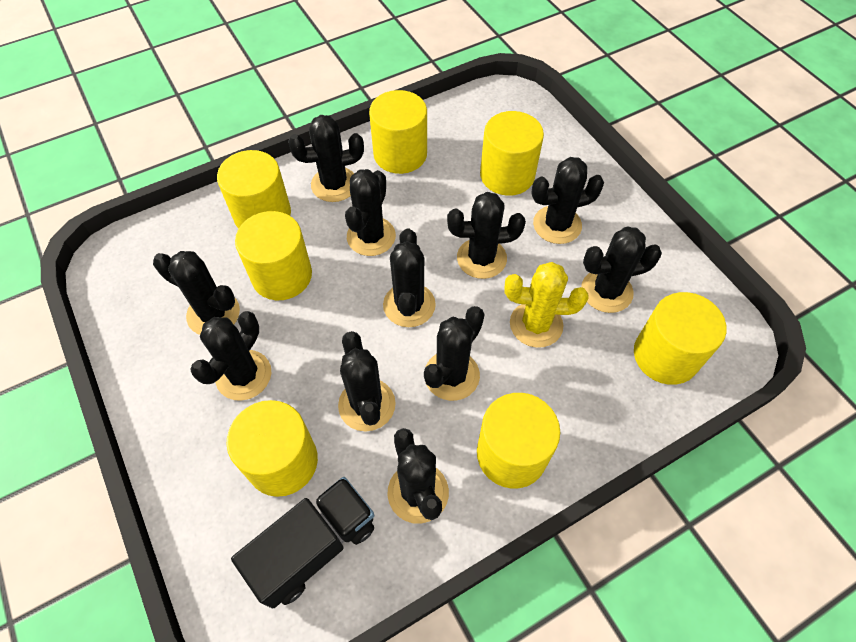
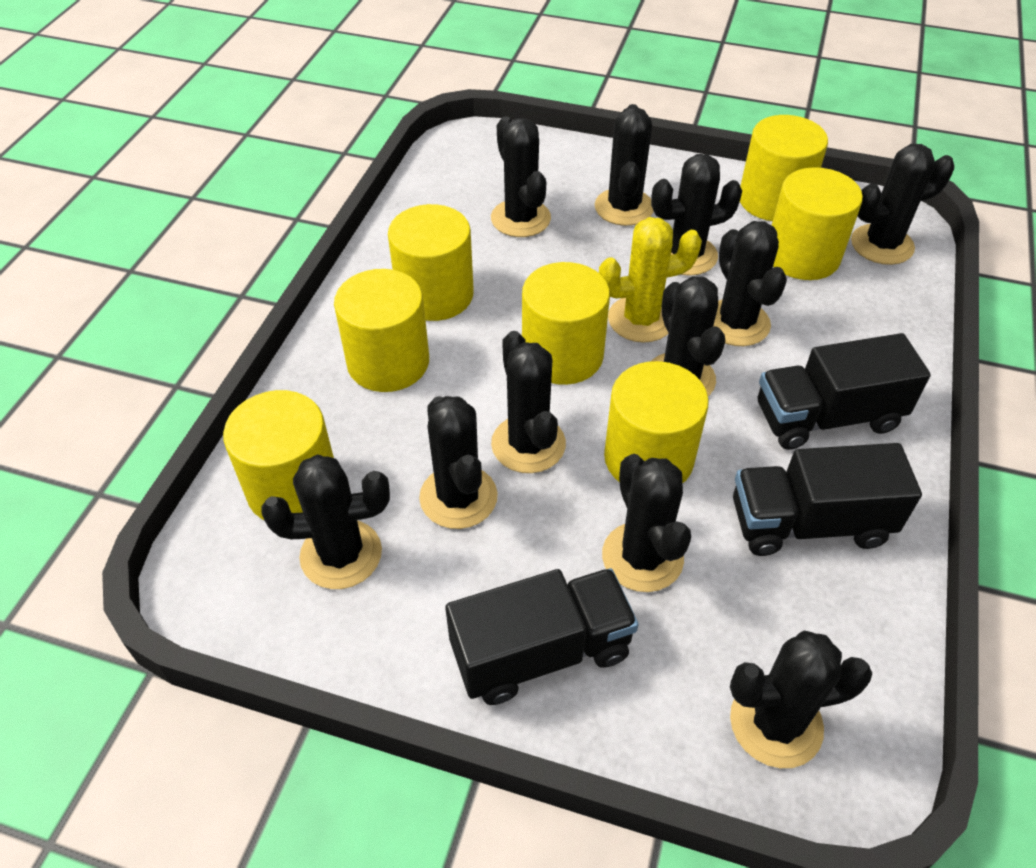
black truck: [231,477,374,609] = 1 -> [445,568,639,705] [733,443,922,556] [758,333,931,450] = 3

